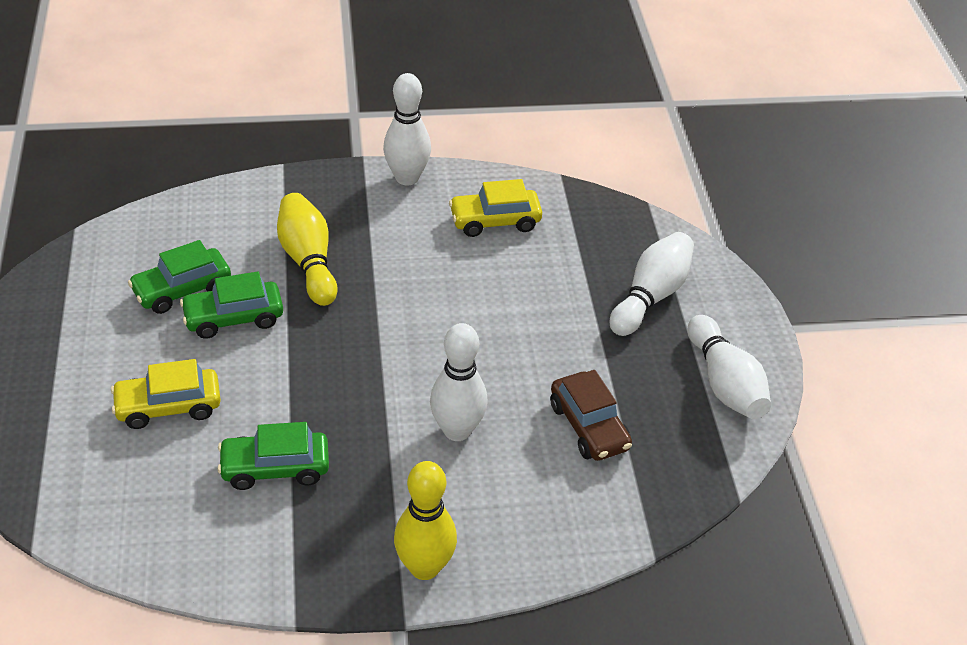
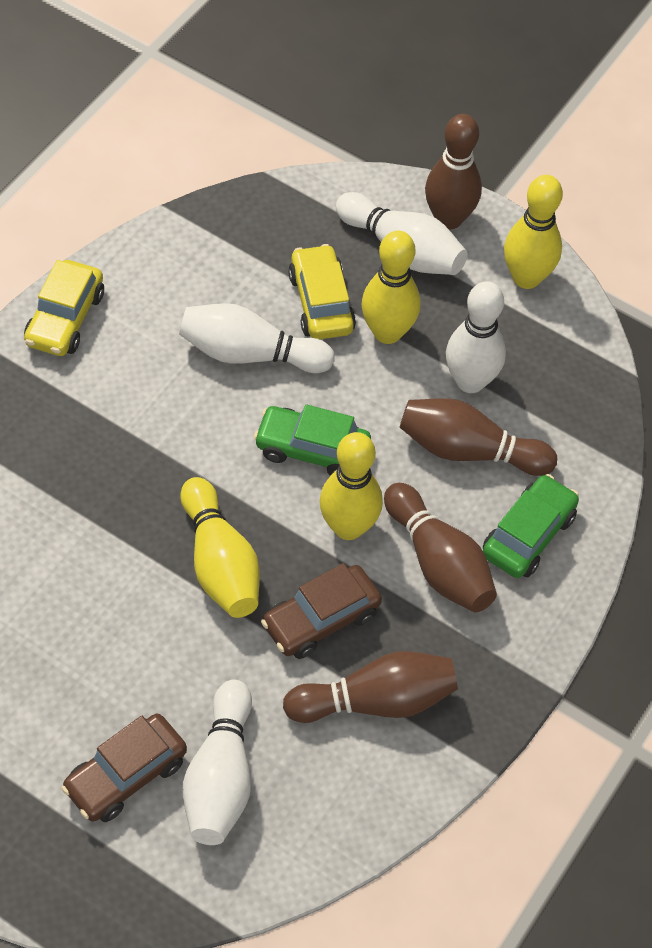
brown bowling pin: none = 0 -> [283,651,458,723] [384,483,497,612] [400,398,557,476] [425,114,482,229] = 4
brown car: [550,370,632,461] = 1 -> [61,714,187,822] [261,563,382,659] = 2
green car: [128,240,231,314] [180,271,283,339] [217,422,329,490] = 3 -> [254,404,371,476] [483,474,579,578] = 2
yellow bowling pin: [277,193,338,306] [394,461,457,580] = 2 -> [180,477,260,618] [320,432,383,540] [361,230,420,344] [504,175,563,289] = 4

